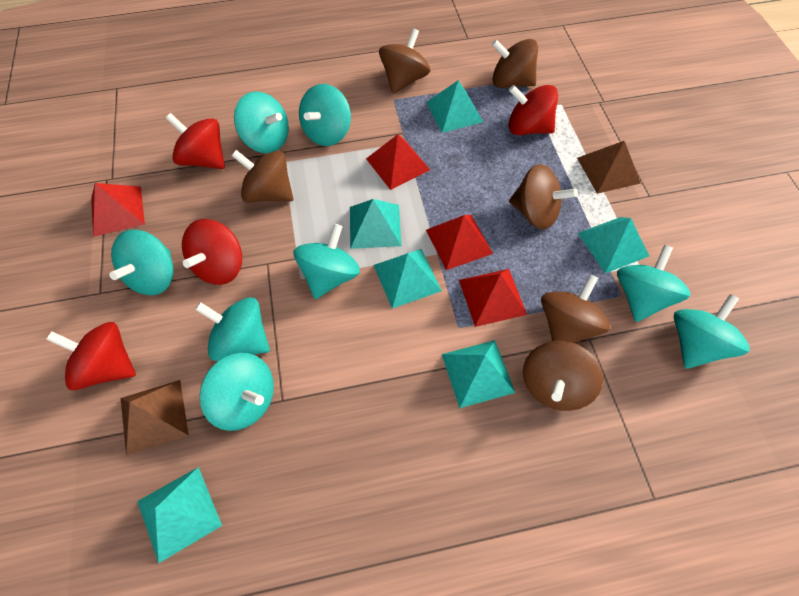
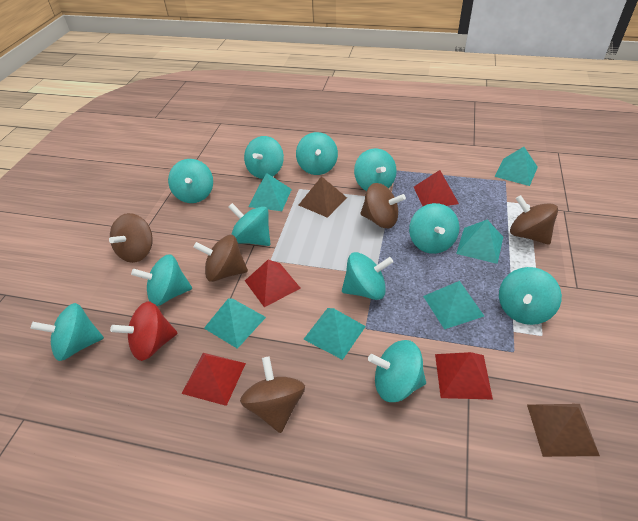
brown spinning top: [231,150,293,202] [379,28,430,94] [492,39,538,88] [509,164,578,230] [523,341,603,411] [541,274,610,343] = 6 -> [109,213,153,263] [193,235,248,282] [240,356,305,433] [360,183,406,228] [510,195,558,245] = 5
red spinning top: [46,322,136,390] [166,113,225,169] [182,219,242,285] [509,85,558,135] = 4 -> [110,301,177,361] = 1
turquoise spinning top: [109,230,174,295] [195,297,270,361] [200,353,274,431] [234,91,289,153] [293,224,360,299] [299,84,351,146] [617,245,690,322] [674,294,750,369] = 8 -> [30,303,104,361] [131,254,192,306] [168,159,213,203] [228,203,270,246] [244,136,284,179] [296,132,338,175] [342,252,393,300] [354,148,397,191] [368,340,426,402] [409,203,459,254] [499,267,562,325] = 11

